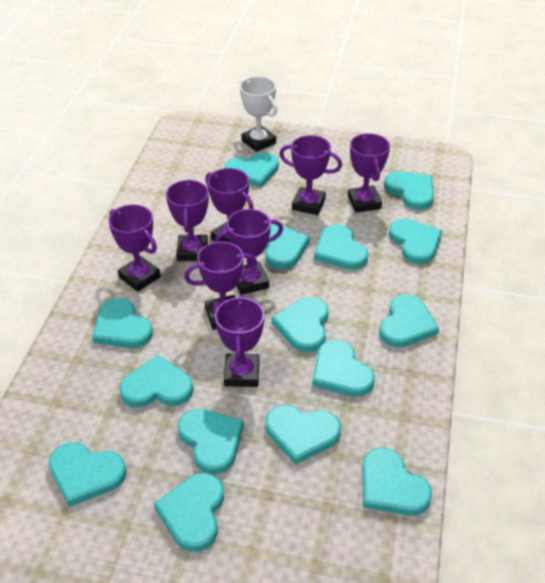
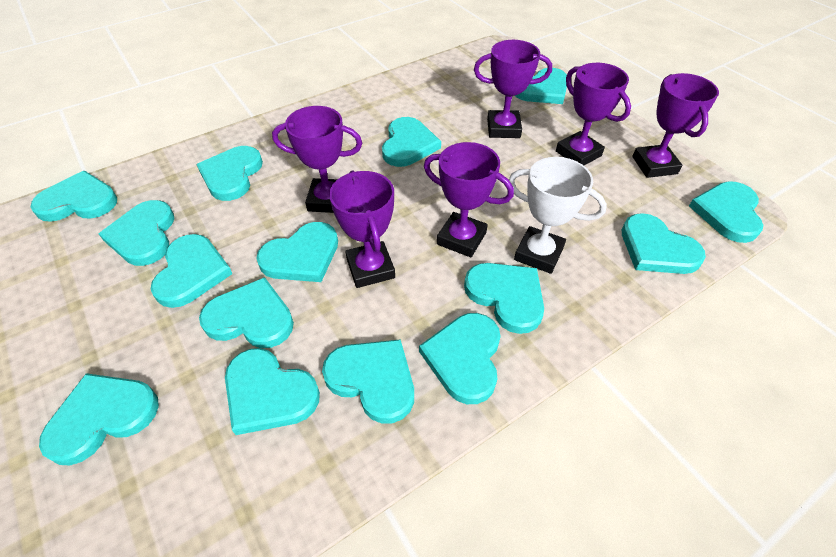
purple trophy: [108,205,161,292] [166,179,209,261] [184,241,258,330] [205,168,254,242] [215,209,283,295] [215,295,264,387] [279,135,342,215] [348,133,390,213] = 8 -> [272,106,362,213] [329,170,395,288] [424,142,514,257] [474,40,552,138] [556,63,631,165] [632,73,719,178] = 6

